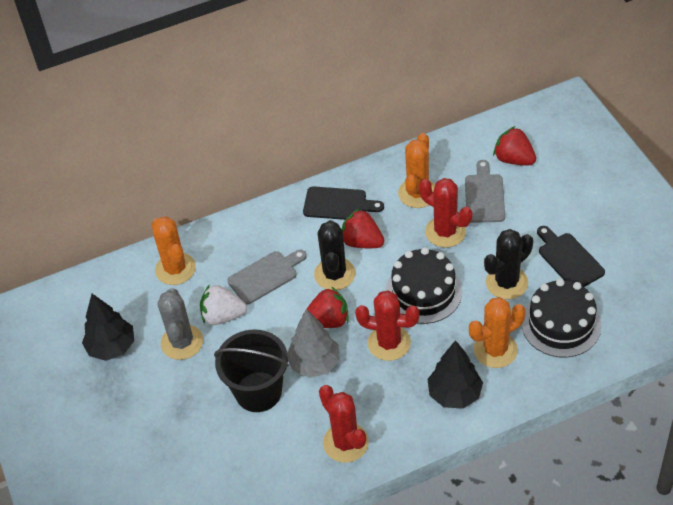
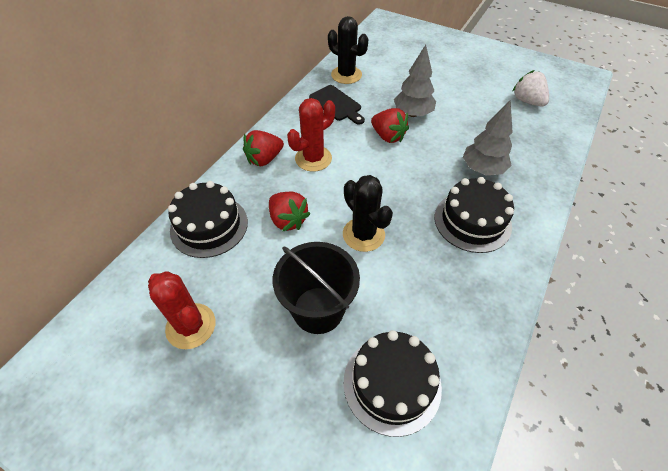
black cake: [385,247,462,324] [522,279,602,358] = 2 -> [168,181,248,258] [344,330,442,437] [435,177,514,253] = 3
black cutting board: [303,186,384,220] [537,226,605,287] = 2 -> [309,85,365,125] = 1
black tree: [82,294,134,361] [427,340,483,409] = 2 -> none = 0
grey cactus: [158,288,203,360] = 1 -> none = 0
grey cutting board: [228,250,307,304] [465,160,505,223] = 2 -> none = 0
grey tree: [288,309,340,378] = 1 -> [394,45,436,117] [463,100,513,175] = 2
orange cactus: [151,217,196,285] [398,133,435,208] [469,297,526,368] = 3 -> none = 0
red cactus: [319,385,369,463] [355,291,420,361] [419,178,472,248] = 3 -> [148,271,216,349] [287,98,335,172] = 2

